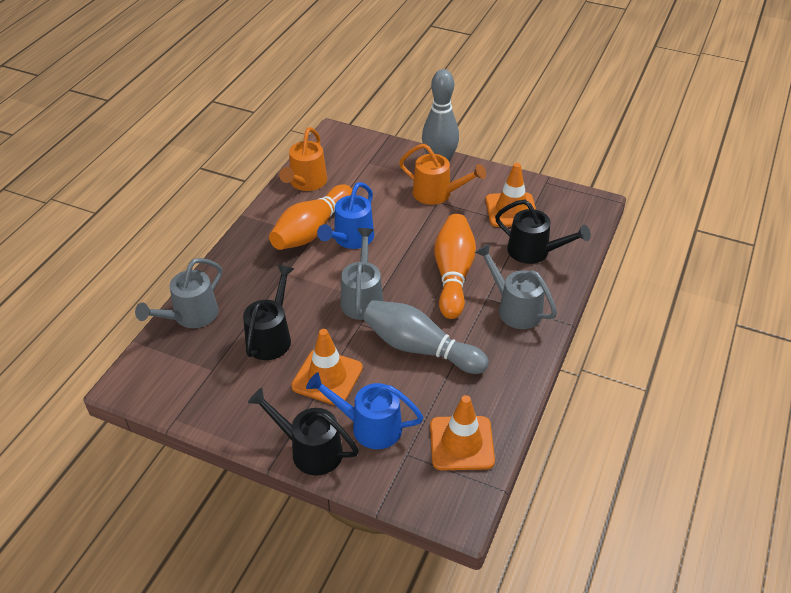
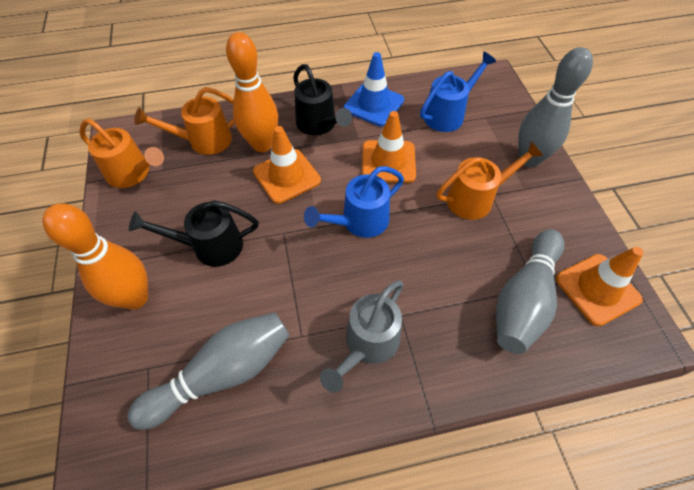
black watering can: [243,265,294,360] [248,388,359,476] [495,200,591,264] = 3 -> [129,200,259,267] [293,64,352,135] = 2
blue traffic cone: none = 0 -> [344,52,404,126] = 1
grey bowling pin: [363,300,489,374] [422,69,459,162] = 2 -> [127,312,290,430] [496,229,565,354] [518,47,593,167] = 3
grey watering can: [135,258,222,328] [341,228,383,320] [475,244,557,329] = 3 -> [320,280,403,393] = 1
orange watering can: [279,127,327,191] [399,144,486,205] = 2 -> [80,119,164,188] [134,87,235,155] [437,141,543,220] = 3

